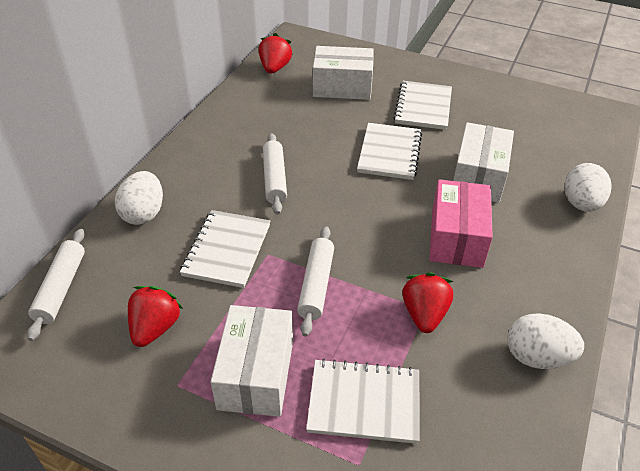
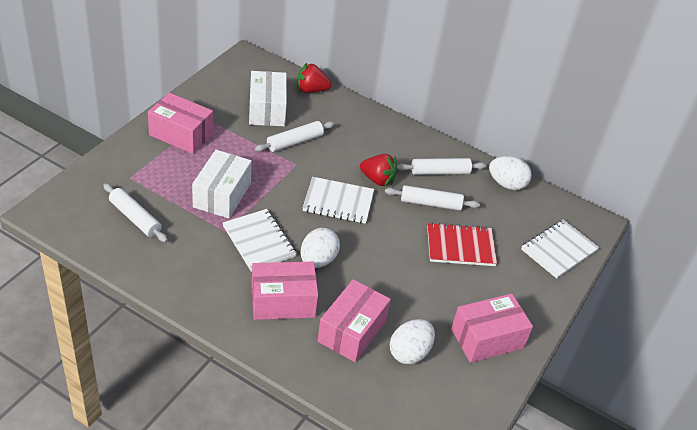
pink box: [429,179,493,268] = 1 -> [148,93,213,154] [251,262,318,320] [317,279,391,362] [451,293,533,363] = 4
red notebook: none = 0 -> [427,223,497,266] = 1
red strawberry: [128,286,183,347] [259,33,293,73] [402,272,453,333] = 3 -> [297,63,332,93] [360,154,397,187] = 2
white box: [211,305,293,417] [313,46,374,100] [453,122,514,203] = 3 -> [192,150,252,219] [249,71,287,126] = 2
white notebook: [180,210,270,288] [306,359,420,444] [357,123,422,180] [393,81,452,130] = 4 -> [223,209,297,272] [303,177,374,224] [521,219,600,279] = 3
white rolling pin: [27,229,85,341] [263,133,287,214] [297,226,334,336] = 3 -> [103,183,168,243] [255,121,335,152] [385,185,480,211] [397,158,486,175] = 4

